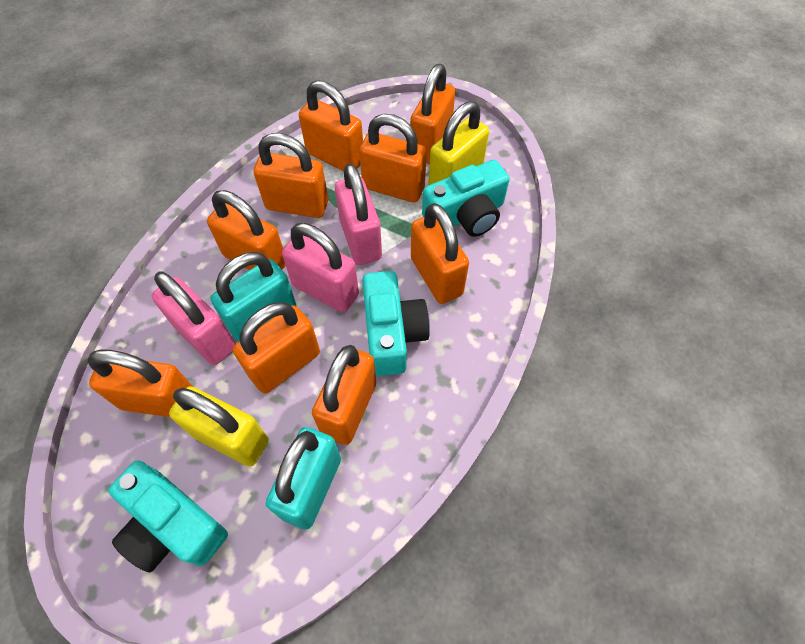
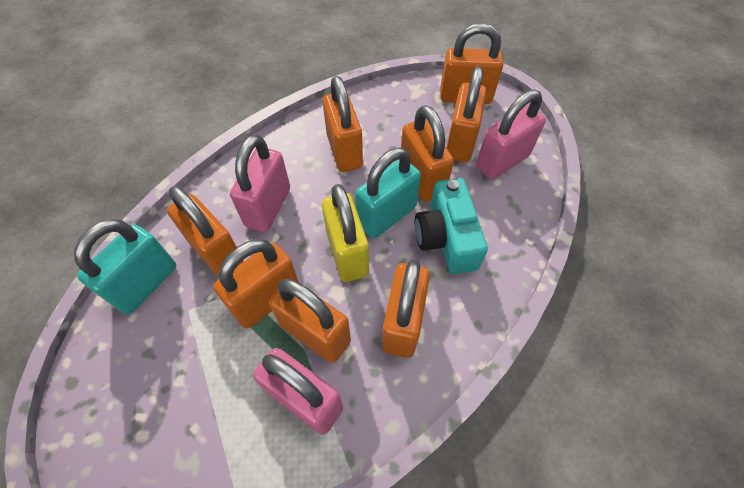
orange padlock: [87,349,193,417] [207,190,286,270] [233,302,320,394] [253,133,328,218] [299,81,363,171] [312,345,376,445] [359,114,427,203] [410,64,455,164] [411,203,469,304] = 9 -> [167,186,244,277] [213,239,299,329] [269,278,351,363] [323,76,363,172] [382,260,430,358] [401,105,454,202] [440,23,503,104] [446,66,486,162] = 8
turquoise camera: [108,461,228,572] [362,271,430,376] [422,160,510,237] = 3 -> [415,178,488,274] = 1
yellow padlock: [169,386,269,466] [428,101,489,185] = 2 -> [322,184,369,282] = 1

